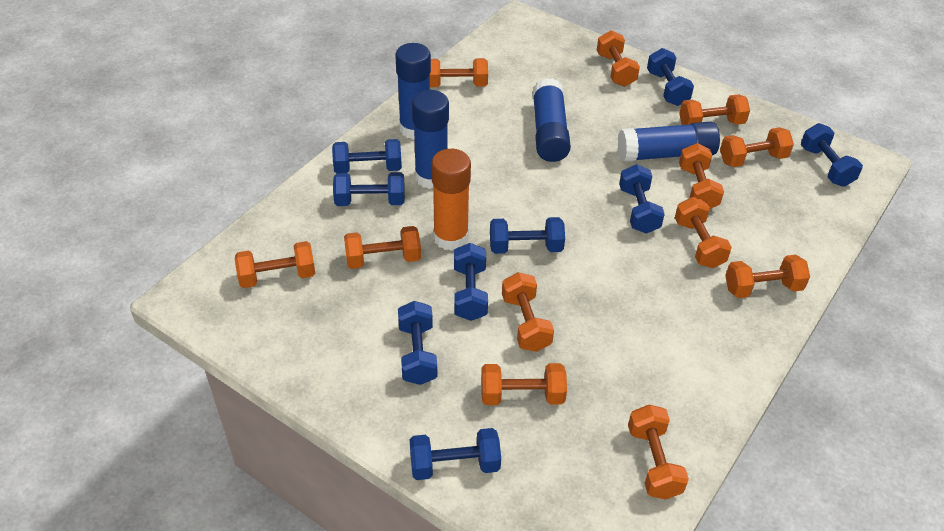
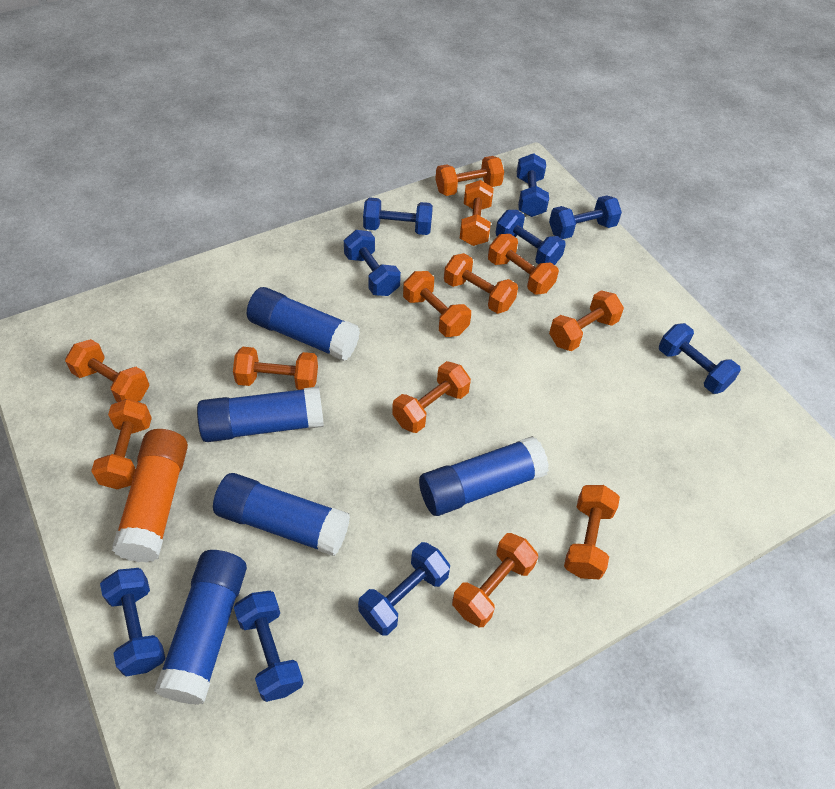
blue glue stick: [395,43,431,139] [412,90,449,189] [532,78,571,162] [618,122,720,162] = 4 -> [154,550,247,705] [197,386,324,442] [213,473,350,556] [247,287,360,361] [419,436,549,516] = 5

